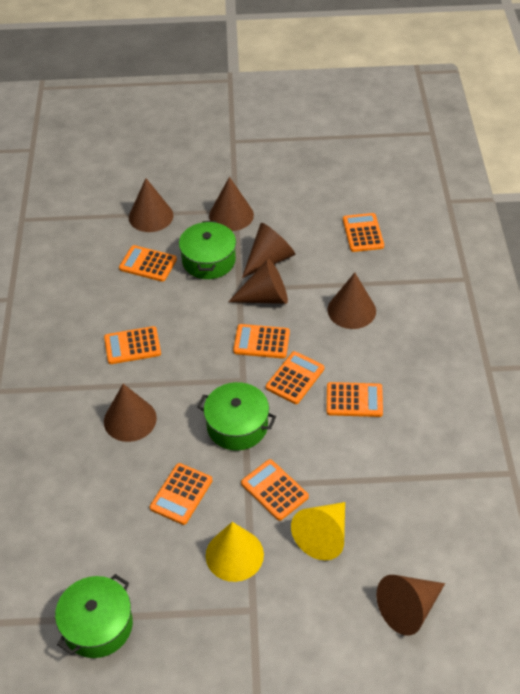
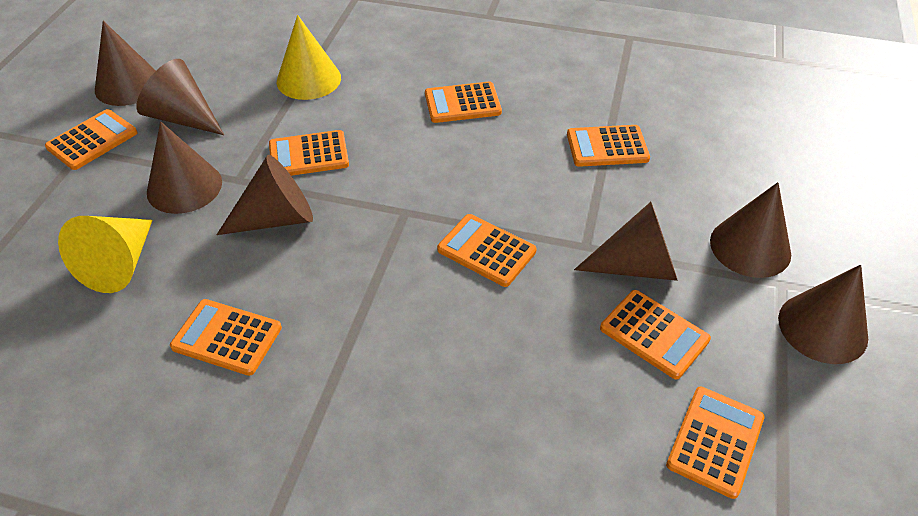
green pot: [55,574,133,658] [179,221,236,279] [197,382,276,451] = 3 -> none = 0

